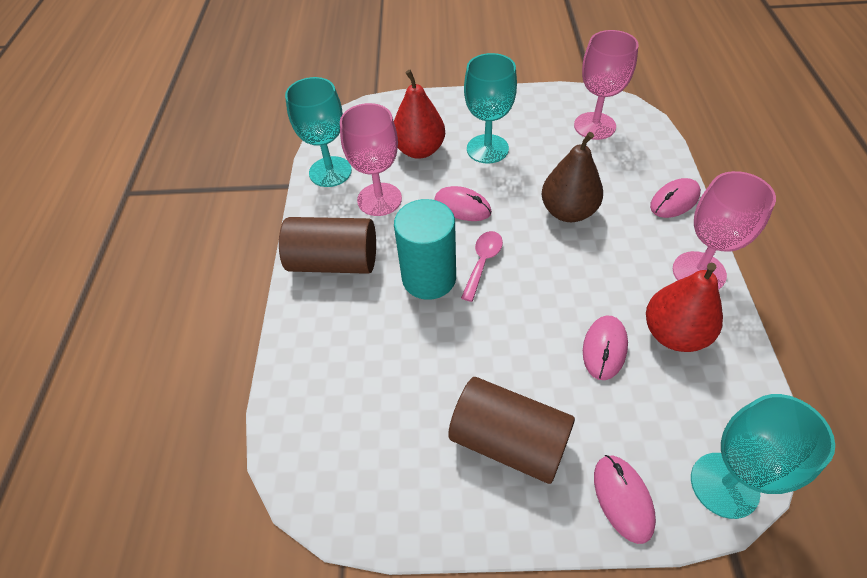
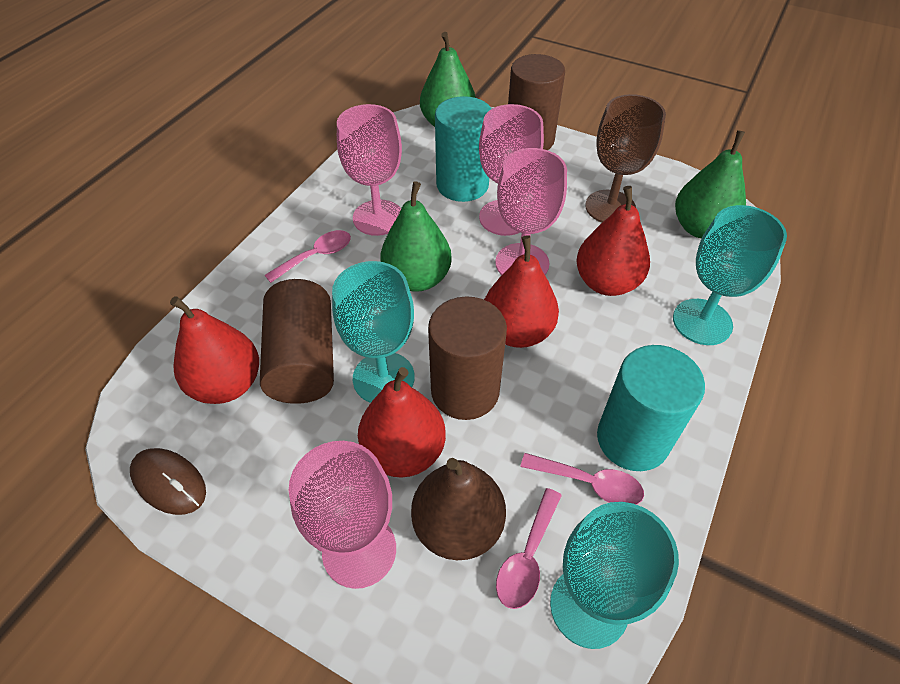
brown cylinder: [279,217,376,274] [448,377,575,484] = 2 -> [260,279,334,404] [428,296,507,420] [508,54,565,150] = 3
brown goblet: none = 0 -> [585,94,666,222] = 1
brown mouse: none = 0 -> [130,448,206,515] = 1
green pear: none = 0 -> [380,181,452,292] [420,32,476,127] [675,130,746,238] = 3
pink goblet: [340,103,402,216] [574,30,639,140] [673,171,776,290] = 3 -> [289,441,396,589] [337,104,402,236] [479,104,544,236] [495,148,567,275] = 4
pink mouse: [434,186,492,221] [583,315,628,380] [594,455,656,544] [650,178,701,218] = 4 -> none = 0
pink spoon: [461,231,503,302] = 1 -> [265,230,351,283] [496,488,562,609] [520,453,644,505] = 3
red pear: [394,70,445,159] [646,263,723,352] = 2 -> [170,296,259,404] [358,367,446,478] [484,235,559,348] [576,186,650,296] = 4
turquoise cylinder: [394,199,456,300] = 1 -> [435,96,491,202] [597,345,705,471] = 2

